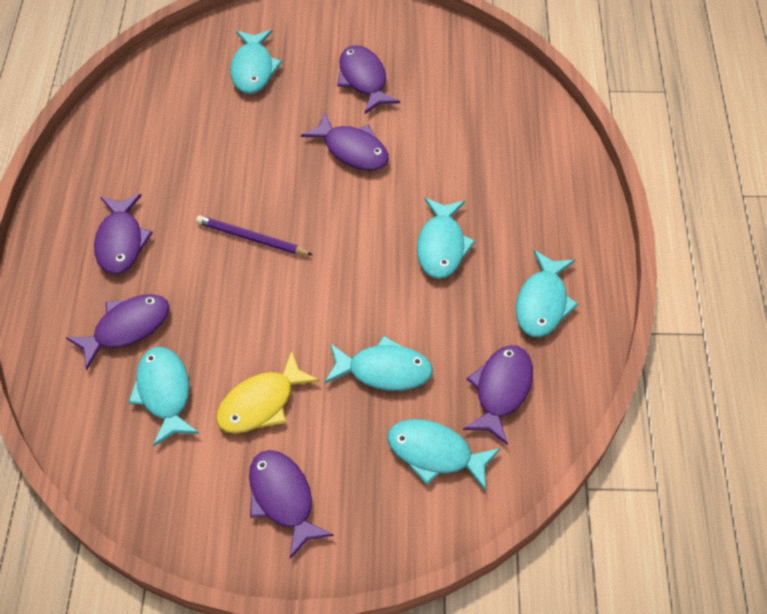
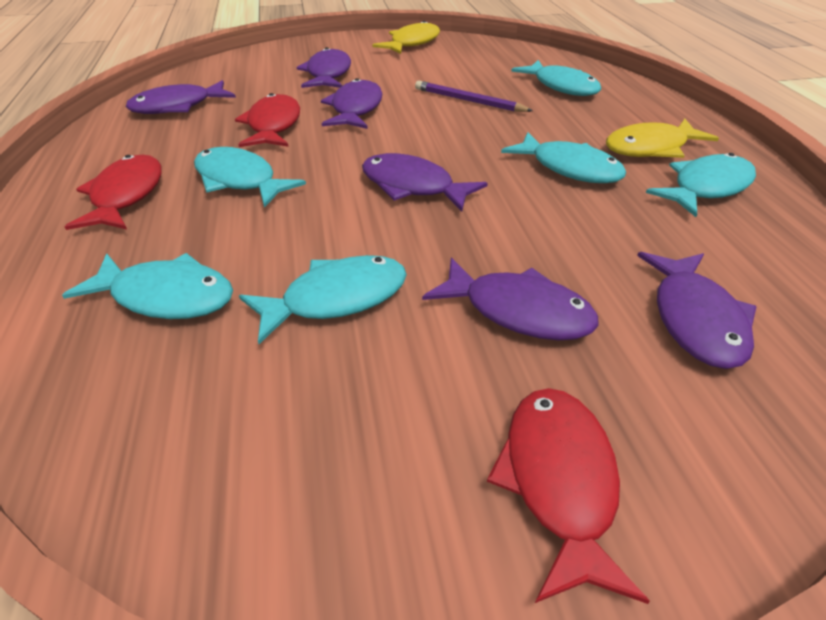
red fish: none = 0 -> [65,155,162,230] [235,93,300,147] [487,388,650,604] = 3
yellow fish: [216,351,320,433] = 1 -> [372,21,440,54] [606,119,719,158] = 2

